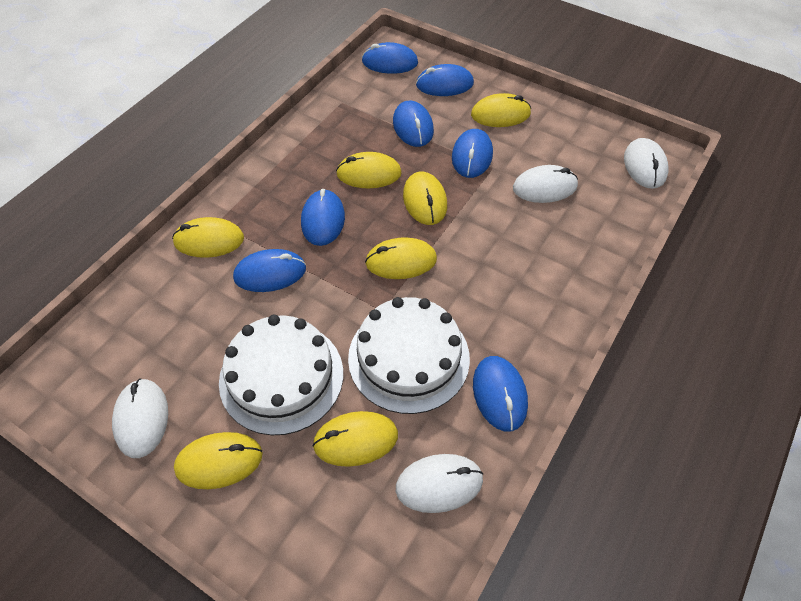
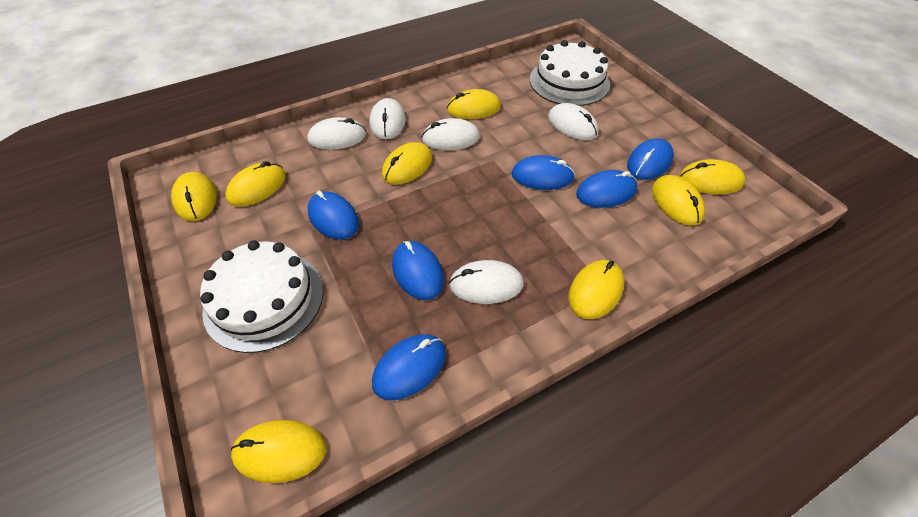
blue mouse: [233,249,306,292] [301,189,345,246] [362,42,418,74] [393,101,434,147] [416,64,474,96] [452,129,493,178] [473,356,528,432] = 7 -> [307,191,359,240] [372,334,446,400] [392,241,444,300] [511,155,575,190] [576,170,637,208] [627,138,674,180] = 6
white mouse: [112,379,168,458] [396,454,483,513] [513,165,578,203] [624,138,668,189] = 4 -> [307,117,366,150] [370,98,406,139] [422,118,480,150] [449,260,524,304] [548,103,599,140] = 5
yellow mouse: [172,217,244,258] [174,432,263,489] [312,411,398,467] [336,152,402,188] [365,237,437,279] [403,172,447,225] [471,93,531,127] = 7 -> [171,172,217,221] [225,161,286,207] [231,420,326,483] [382,142,432,184] [447,89,501,119] [568,260,624,319] [652,175,705,225] [680,159,745,194] = 8

